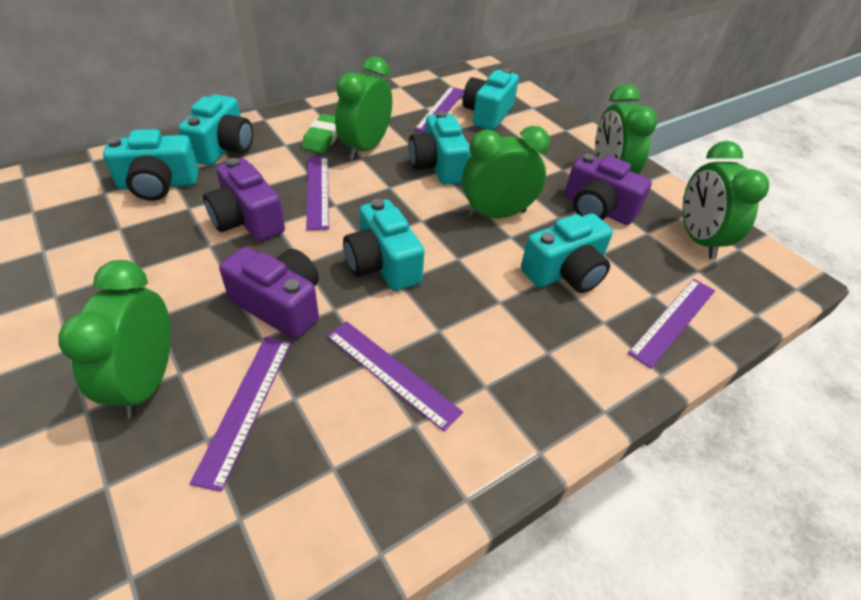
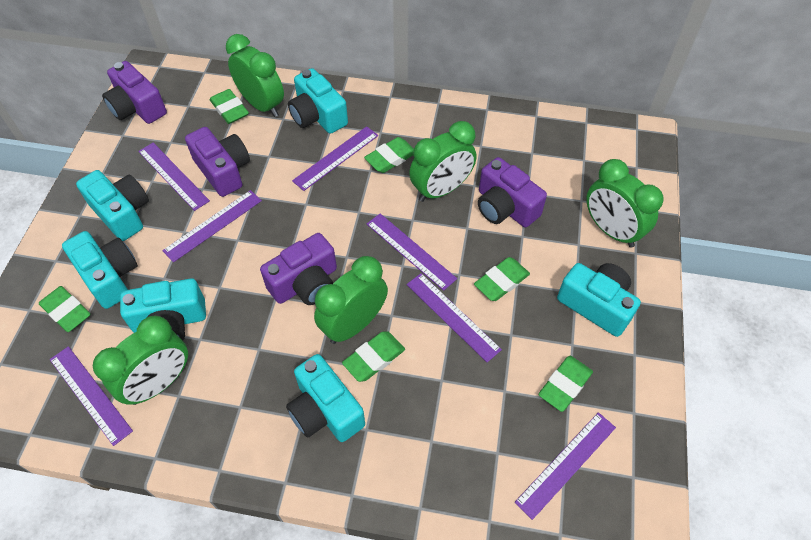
green eraser: [302,114,338,153] = 1 -> [39,286,90,332] [209,89,249,124] [342,332,405,382] [364,137,414,173] [474,257,530,301] [539,356,593,412] = 6
purple camera: [203,158,285,241] [219,247,319,339] [564,154,652,225] = 3 -> [102,61,167,124] [185,127,250,197] [260,233,337,305] [478,157,547,227] = 4
purple ruler: [190,337,291,492] [306,157,329,230] [327,321,463,431] [415,87,464,132] [628,278,715,369] = 5 -> [50,346,133,446] [138,143,210,211] [162,190,262,262] [292,126,378,191] [367,213,457,291] [407,273,502,362] [514,412,616,520] = 7

